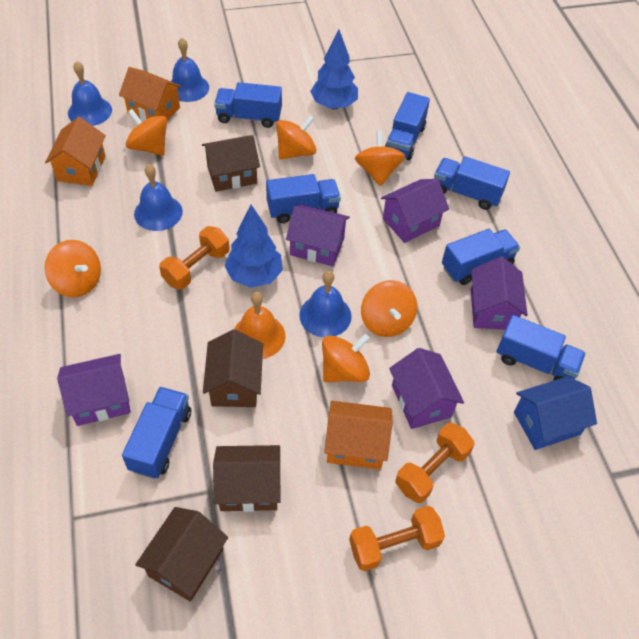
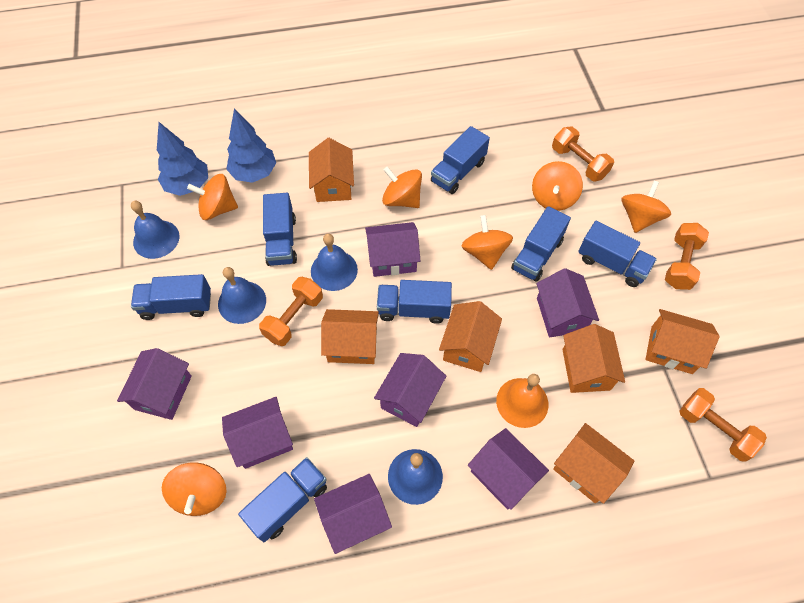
blue house: [514,376,597,450] = 1 -> none = 0
brown house: [135,507,228,602] [202,135,260,192] [203,329,263,407] [213,445,281,512] = 4 -> none = 0
orange dumbbell: [159,226,229,289] [349,506,445,571] [395,423,474,503] = 3 -> [259,277,323,346] [552,127,614,181] [665,223,709,290] [679,388,767,462] = 4
orange house: [45,117,106,186] [119,67,182,121] [324,401,393,470] = 3 -> [309,138,354,202] [321,309,379,364] [439,301,502,372] [553,423,634,504] [562,324,625,393] [645,309,720,374] = 6
purple house: [57,354,131,426] [286,204,350,266] [381,179,449,243] [389,348,464,429] [471,257,528,330] = 5 -> [117,348,192,420] [222,397,293,469] [314,474,392,554] [365,222,420,277] [374,353,446,427] [468,428,549,510] [536,268,599,338] = 7

